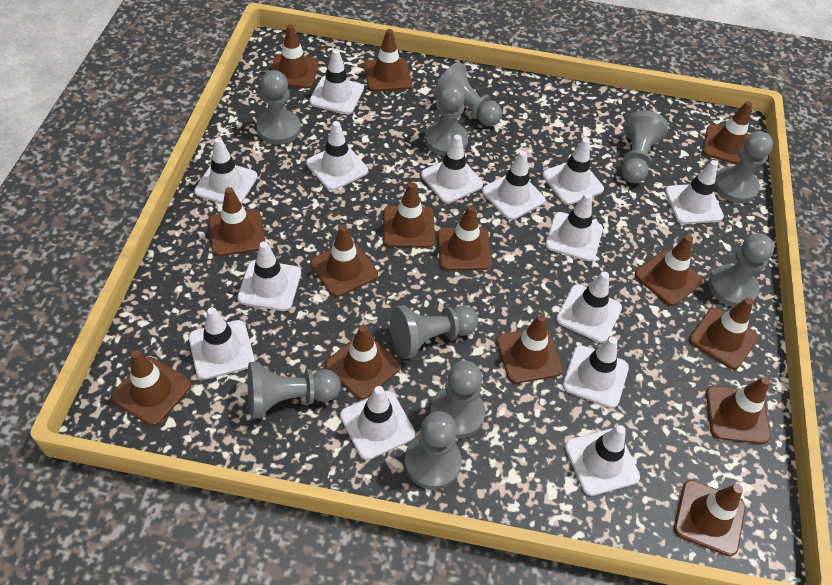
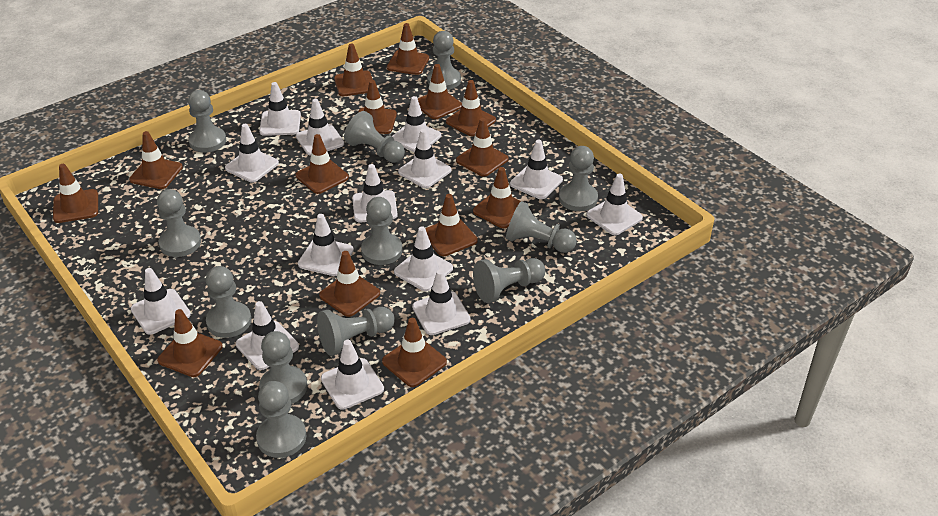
grey pawn: [248,362,341,419] [257,70,301,144] [390,305,478,359] [405,411,462,490] [425,83,468,156] [430,361,485,439] [433,62,502,126] [622,110,668,183] [709,233,774,307] [715,131,773,203] = 10 -> [157,189,201,257] [188,90,226,152] [206,266,251,338] [256,381,306,458] [259,331,307,404] [317,307,395,356] [344,111,405,163] [361,197,403,265] [427,31,461,90] [473,258,545,303] [506,201,577,253] [559,146,598,211] = 12

